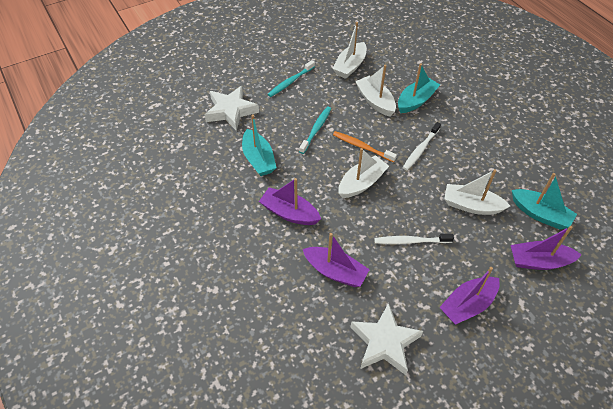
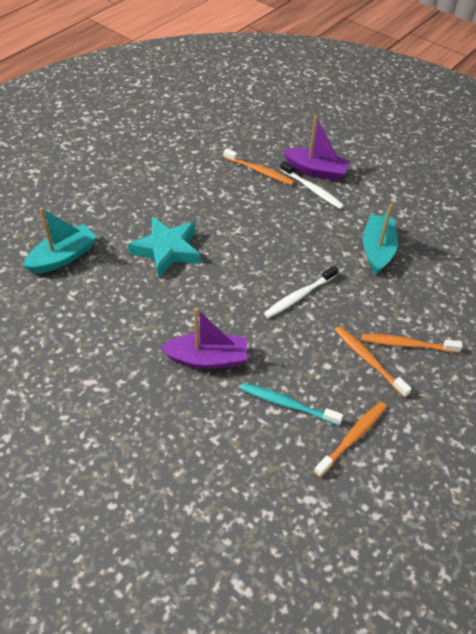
orange toothbrush: [333,131,397,162] = 1 -> [224,148,295,185] [314,402,387,477] [335,326,412,398] [361,334,463,353] = 4
purple boat: [259,178,321,225] [303,233,370,287] [440,267,500,325] [511,226,582,270] = 4 -> [160,308,247,369] [283,116,350,181] = 2
turquoise boat: [242,115,277,176] [398,63,440,113] [512,173,577,229] = 3 -> [23,208,97,274] [363,204,398,274] = 2
turquoise star: none = 0 -> [128,217,200,278] = 1
turquoise toothbrush: [267,60,315,97] [299,107,331,154] = 2 -> [240,383,343,425] = 1
white boat: [332,22,367,79] [339,148,389,198] [355,65,396,117] [444,169,510,215] = 4 -> none = 0
white star: [205,86,259,131] [351,303,423,375] = 2 -> none = 0

